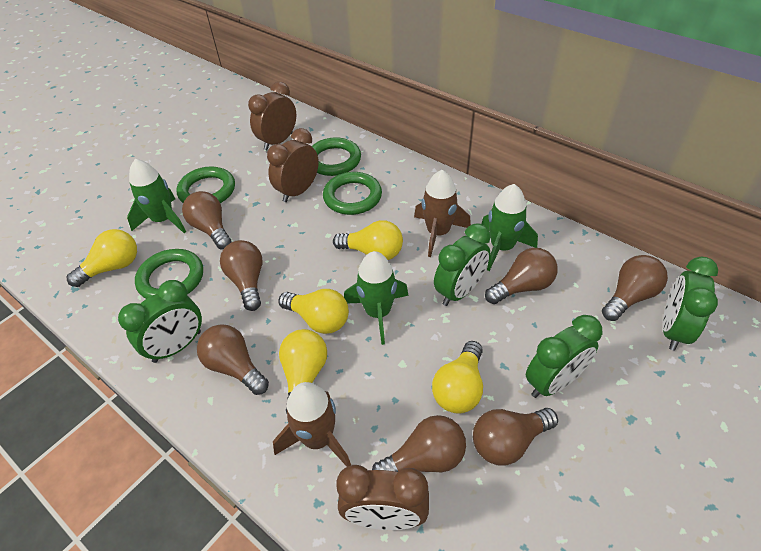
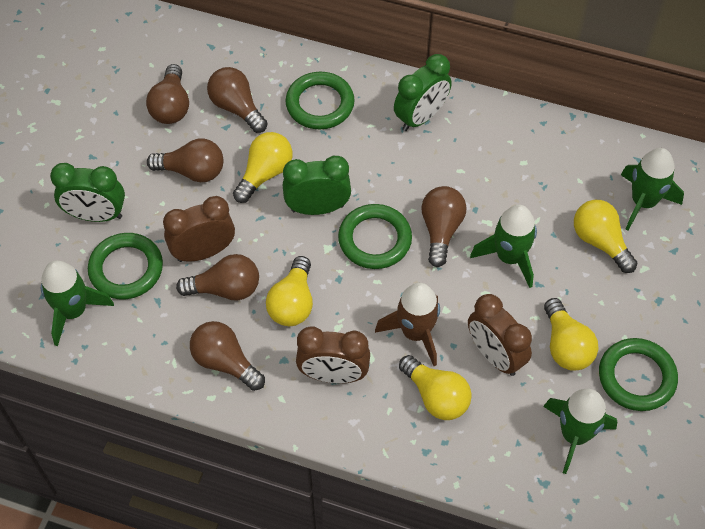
brown light bulb: [182,191,231,250] [197,324,269,395] [220,240,262,311] [372,415,466,473] [473,408,558,466] [485,248,558,304] [602,255,668,321] = 7 -> [146,64,189,124] [147,139,224,182] [176,254,259,301] [190,321,265,391] [207,67,268,133] [421,186,467,267] = 6
brown rocket: [273,382,351,467] [414,170,471,257] = 2 -> [375,283,440,366] = 1
green clock: [118,280,202,363] [434,223,490,306] [526,315,602,398] [663,256,718,351] = 4 -> [50,163,125,222] [283,156,351,215] [394,54,452,131] = 3
green rocket: [127,159,186,233] [344,251,409,345] [482,184,538,271] = 3 -> [41,260,114,346] [470,205,537,288] [543,389,617,474] [621,148,684,230] = 4

